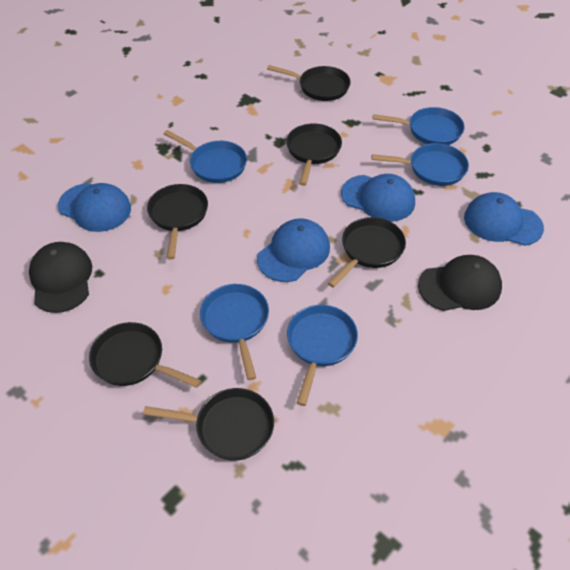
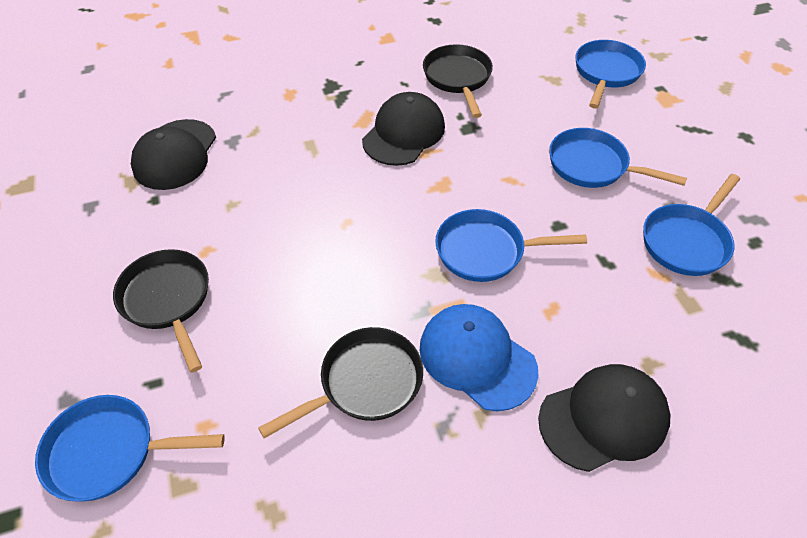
black cap: [29,242,92,313] [418,255,502,311] = 2 -> [131,119,216,190] [362,92,445,166] [538,364,670,472] = 3
black pan: [89,322,201,388] [143,388,274,461] [147,184,208,259] [267,65,351,101] [286,123,342,186] [328,217,406,288] = 6 -> [113,249,209,373] [258,327,423,438] [423,44,493,118] = 3
blue cap: [58,183,131,232] [257,218,330,282] [341,174,415,222] [464,192,544,246] = 4 -> [420,304,539,411] = 1

